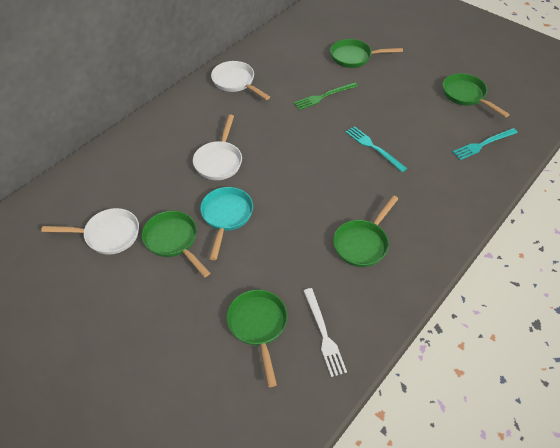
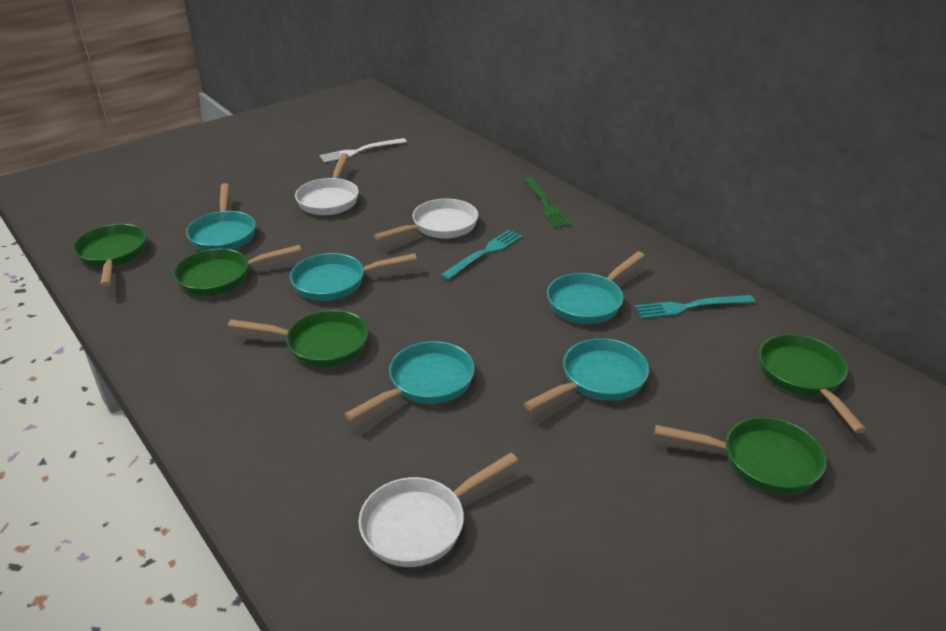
turquoise pan: [200,187,253,260] = 1 -> [186,183,256,251] [290,253,417,301] [344,341,475,421] [523,338,649,411] [547,251,645,324] = 5

